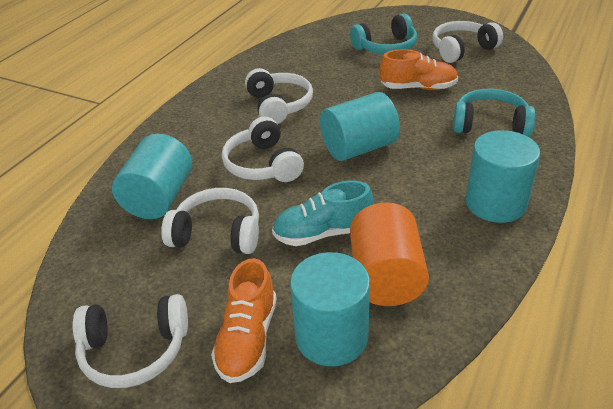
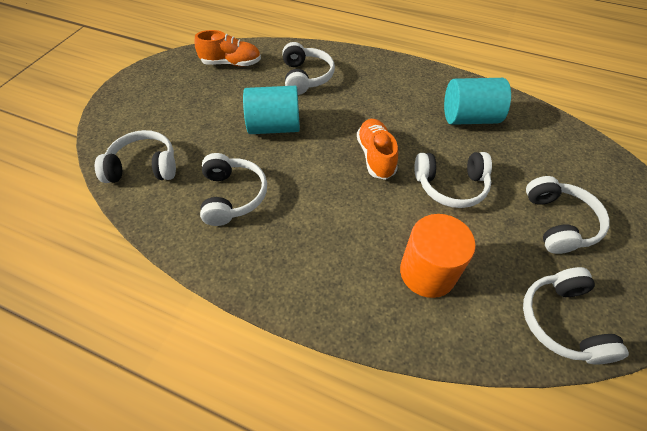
turquoise cylinder: [112,134,192,219] [290,252,370,367] [320,92,400,161] [465,130,540,223] = 4 -> [243,86,300,134] [444,78,511,125] = 2
turquoise headphones: [350,14,417,54] [453,89,535,137] = 2 -> none = 0
turquoise shoe: [272,181,374,246] = 1 -> none = 0
white headphones: [72,294,188,388] [161,188,259,254] [222,116,304,182] [245,68,313,124] [432,21,503,63] = 5 -> [95,130,176,183] [200,153,267,226] [282,42,335,95] [414,152,492,208] [523,267,629,365] [526,176,610,254] = 6

